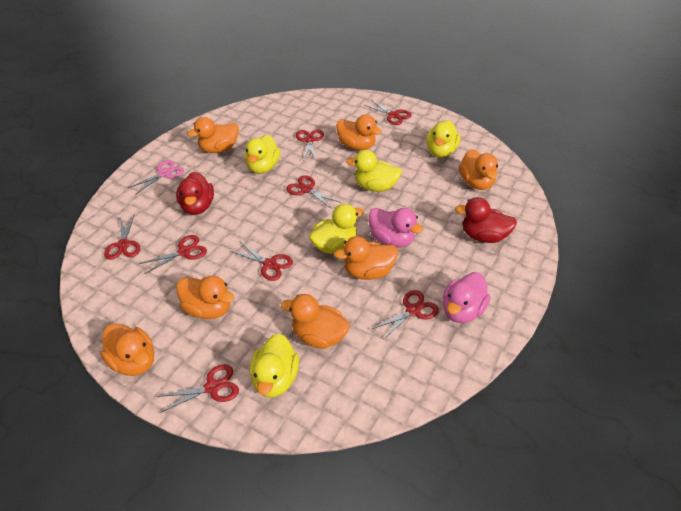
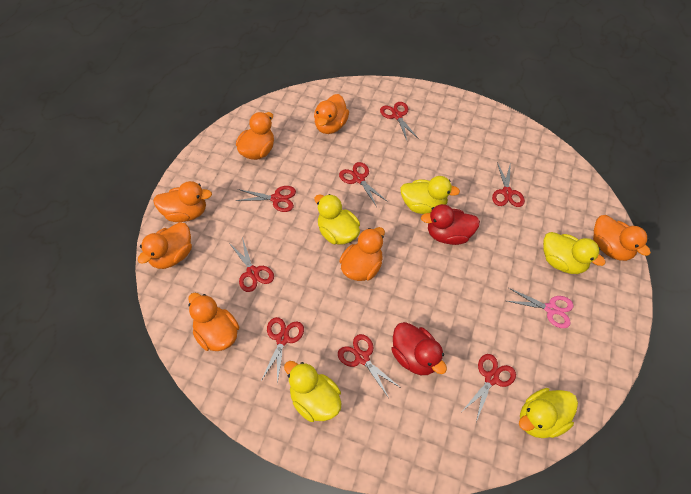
pink duck: [369,208,423,248] [443,272,490,323] = 2 -> none = 0

